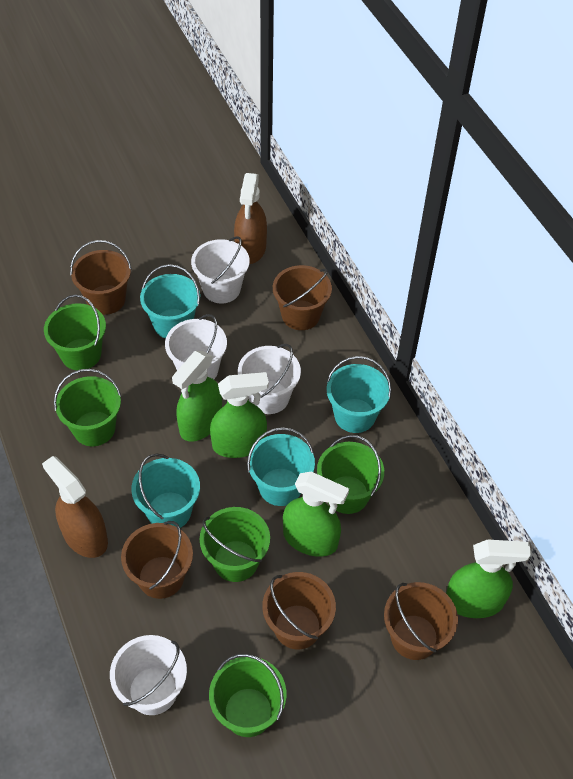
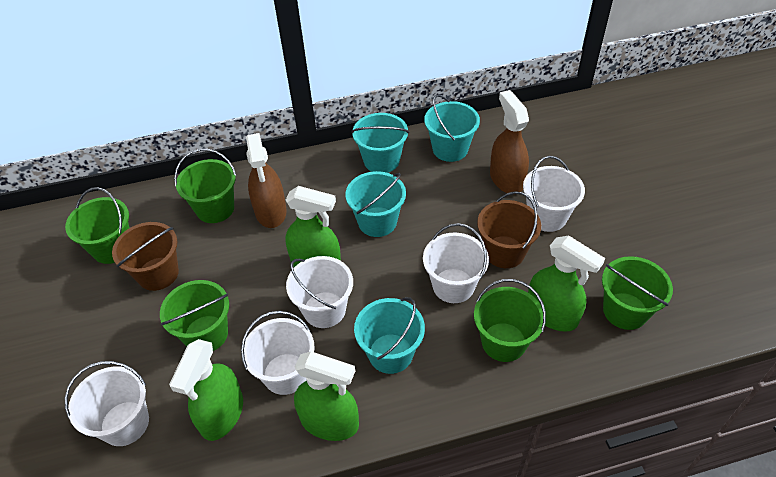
brown bucket: [70,240,132,315] [121,521,193,599] [262,572,336,650] [273,265,332,330] [384,582,458,660] = 5 -> [112,222,179,291] [477,191,541,268] = 2
white bucket: [110,635,187,715] [165,314,227,379] [191,236,250,303] [238,344,301,414] = 4 -> [65,361,149,446] [241,311,315,395] [286,256,353,328] [423,223,489,303] [523,156,585,232] = 5

